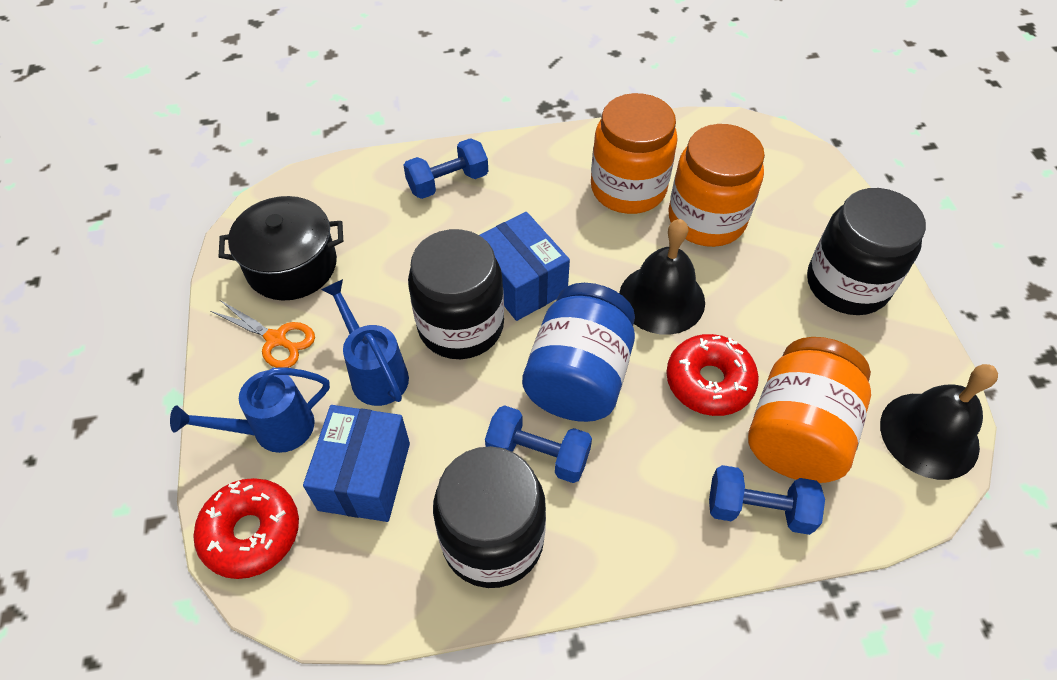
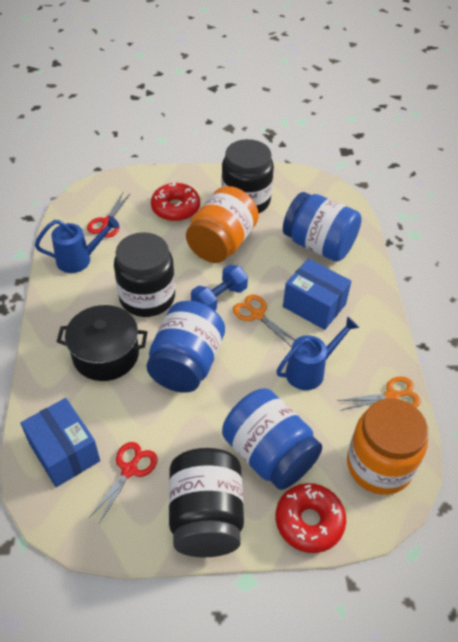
black bell: [619,219,705,335] [880,364,998,480] = 2 -> none = 0
blue dumbbell: [403,138,488,199] [485,405,592,483] [709,465,825,535] = 3 -> [191,265,248,311] = 1
blue jar: [522,283,635,422] = 1 -> [146,301,225,393] [222,388,322,490] [283,192,362,262] = 3
orange jar: [591,93,678,214] [669,124,765,247] [748,337,871,483] = 3 -> [186,186,259,263] [347,398,428,495] = 2
orange scissors: [211,300,315,368] = 1 -> [233,295,295,347] [337,376,421,410] = 2
red scissors: none = 0 -> [87,193,131,238] [88,442,158,525] = 2

